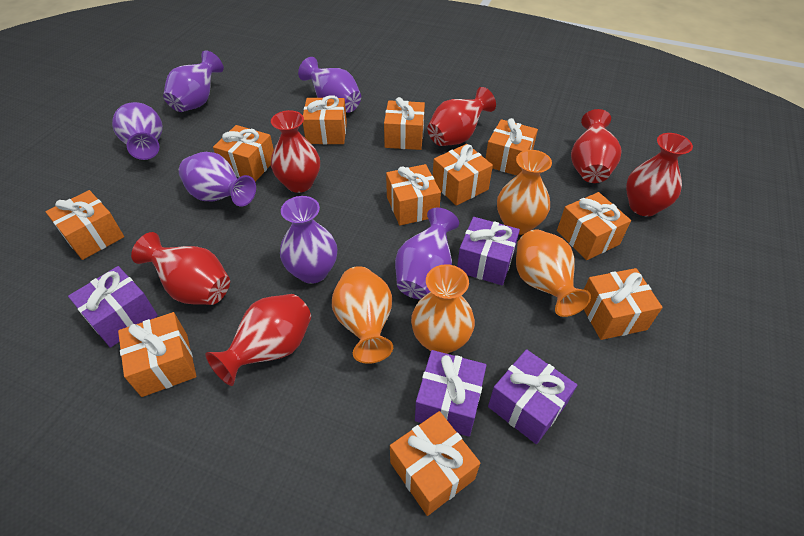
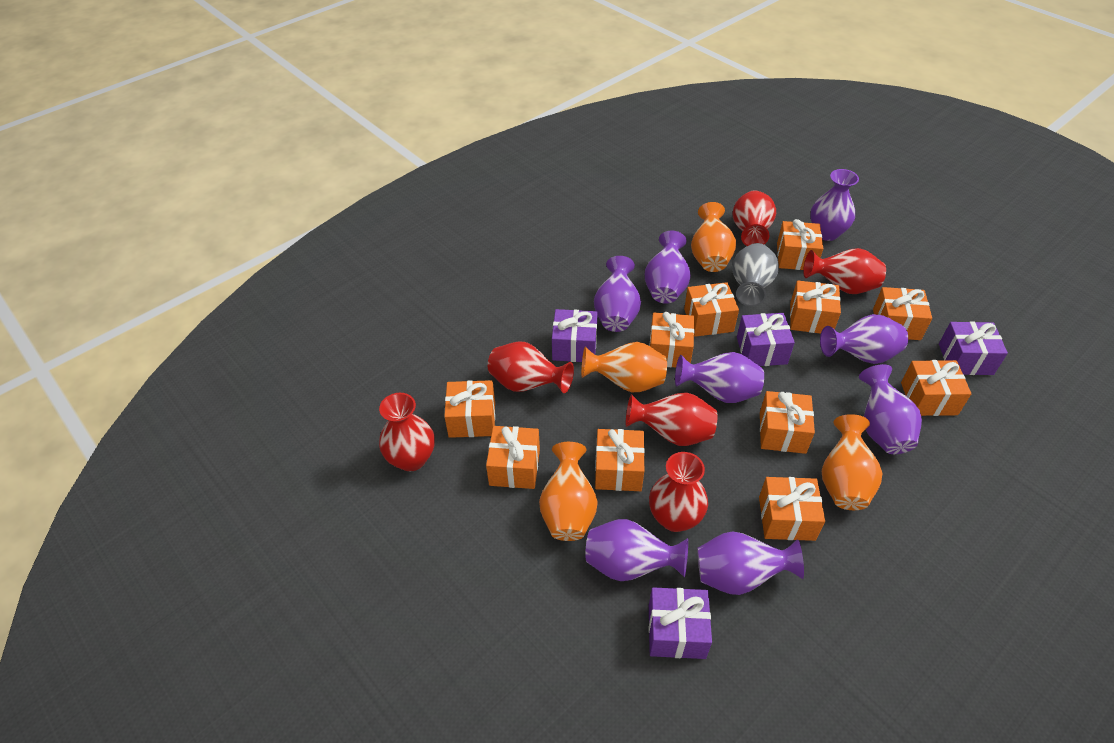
grey vase: none = 0 -> [732,243,779,306] = 1
purple vase: [112,102,163,160] [163,51,224,112] [179,152,256,207] [280,196,337,284] [298,57,361,113] [395,208,459,299] = 6 -> [585,519,688,581] [594,256,641,332] [645,231,691,304] [675,352,764,403] [697,531,804,595] [810,169,859,241] [820,314,908,364] [859,364,922,454] = 8

